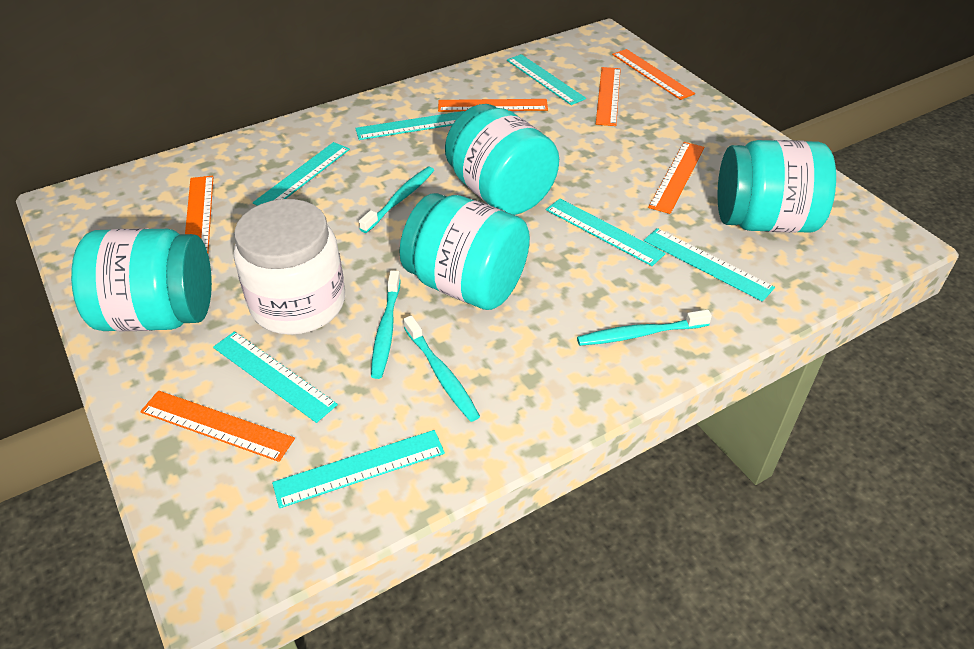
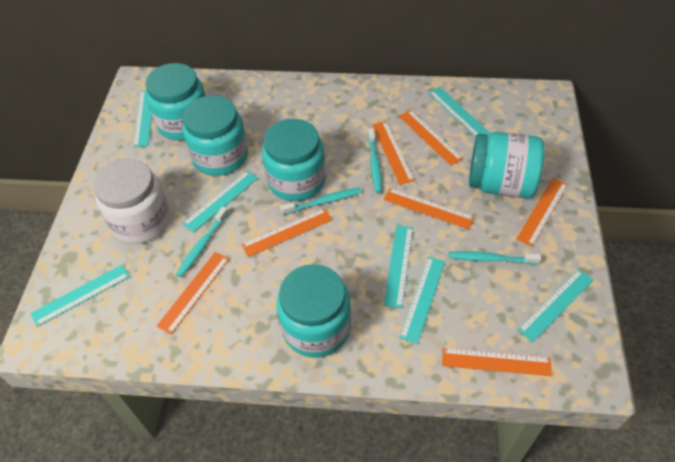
orange ruler: [140,391,295,462] [185,176,213,253] [438,99,548,112] [596,67,621,126] [612,49,695,100] [648,142,704,214] = 6 -> [157,252,229,334] [242,208,332,257] [372,121,415,185] [383,188,475,230] [399,110,463,166] [442,348,552,376] [516,178,568,247] = 7
turquoise jar: [71,228,212,331] [399,193,530,310] [445,104,559,215] [717,140,836,233] = 4 -> [145,63,206,140] [183,95,248,176] [262,119,326,201] [277,264,351,358] [469,132,544,199] = 5

